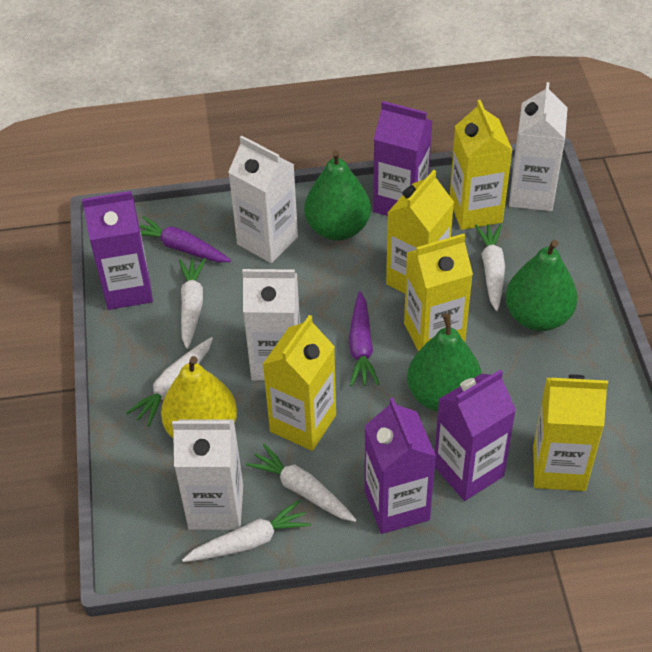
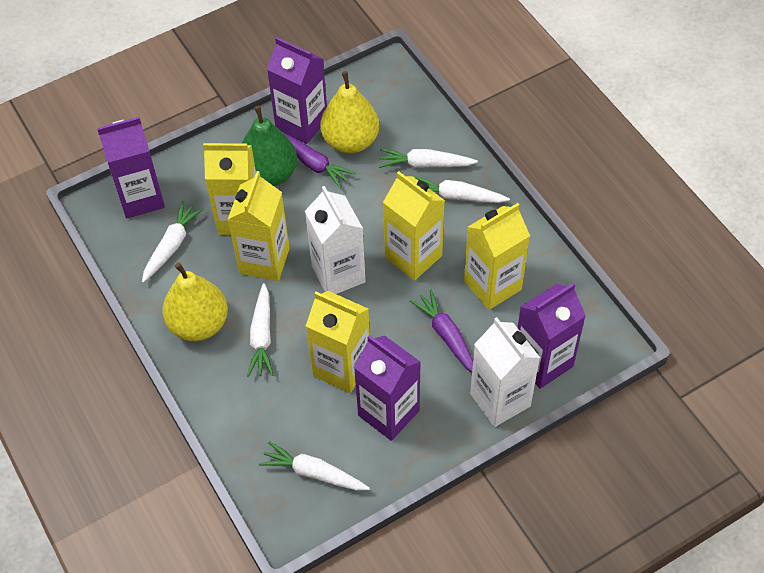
green pear: [304,150,371,241] [407,313,482,412] [506,240,578,331] = 3 -> [241,106,297,187] = 1
white carton: [172,419,243,530] [228,136,298,263] [242,269,300,381] [509,82,568,211] = 4 -> [305,186,366,294] [470,317,540,427] = 2
yellow pear: [161,356,237,439] = 1 -> [162,262,228,341] [321,71,379,153] = 2

